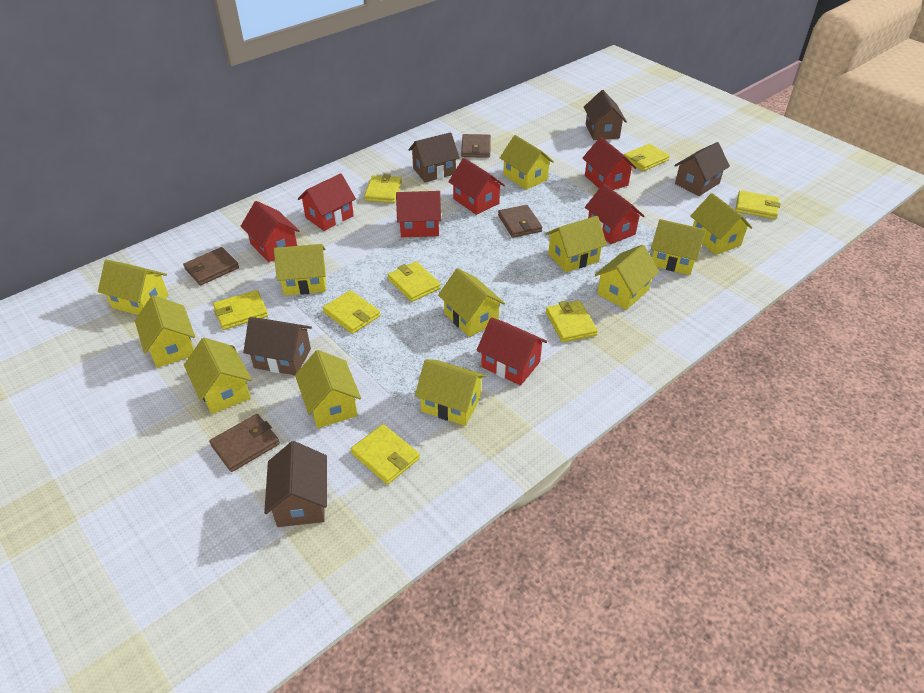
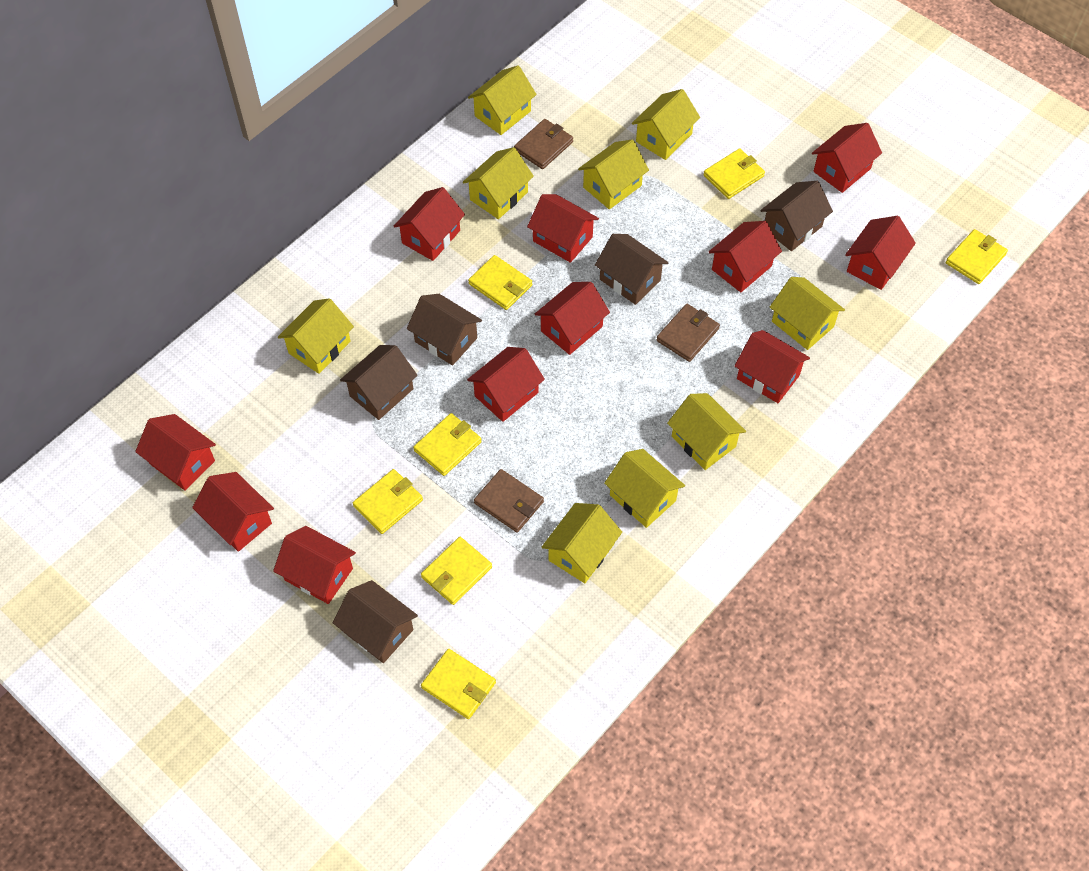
brown wallet: [183,247,239,285] [209,414,280,472] [461,134,491,158] [498,205,543,238] = 4 -> [474,469,544,533] [514,119,573,169] [656,304,720,362] = 3
red house: [241,201,300,262] [298,173,356,231] [396,191,441,237] [448,158,505,215] [476,317,547,386] [583,137,636,190] [585,184,644,244] = 7 -> [135,414,216,491] [192,472,274,552] [273,526,356,604] [393,187,465,261] [467,347,545,422] [527,194,599,263] [535,282,610,355] [708,221,782,292] [734,330,810,403] [812,123,882,193] [845,216,916,290] = 11
yellow house: [98,260,168,315] [135,295,195,368] [184,338,252,414] [274,244,326,295] [295,350,361,428] [415,359,486,426] [438,268,505,337] [500,135,554,190] [546,216,607,272] [595,245,659,310] [651,219,706,275] [691,193,752,255] = 12 -> [278,298,354,374] [463,147,534,219] [468,65,537,135] [542,503,622,583] [578,140,649,209] [604,449,685,528] [632,89,700,160] [667,393,746,470] [770,277,845,350] = 9
yellow wallet: [213,290,268,330] [323,290,380,334] [351,424,420,484] [364,174,402,203] [388,261,441,302] [546,300,598,342] [624,144,670,171] [736,190,780,219] = 8 -> [353,469,423,534] [413,413,482,476] [421,537,492,605] [421,649,496,719] [468,255,532,310] [703,148,765,199] [946,229,1008,284] = 7

